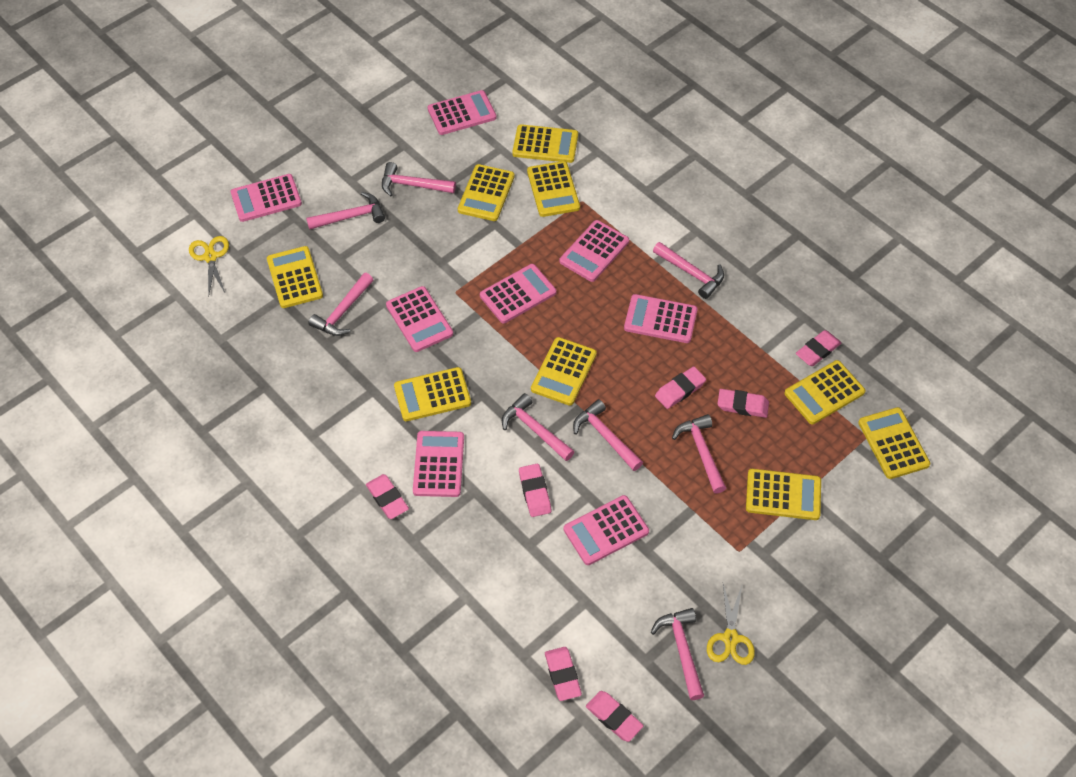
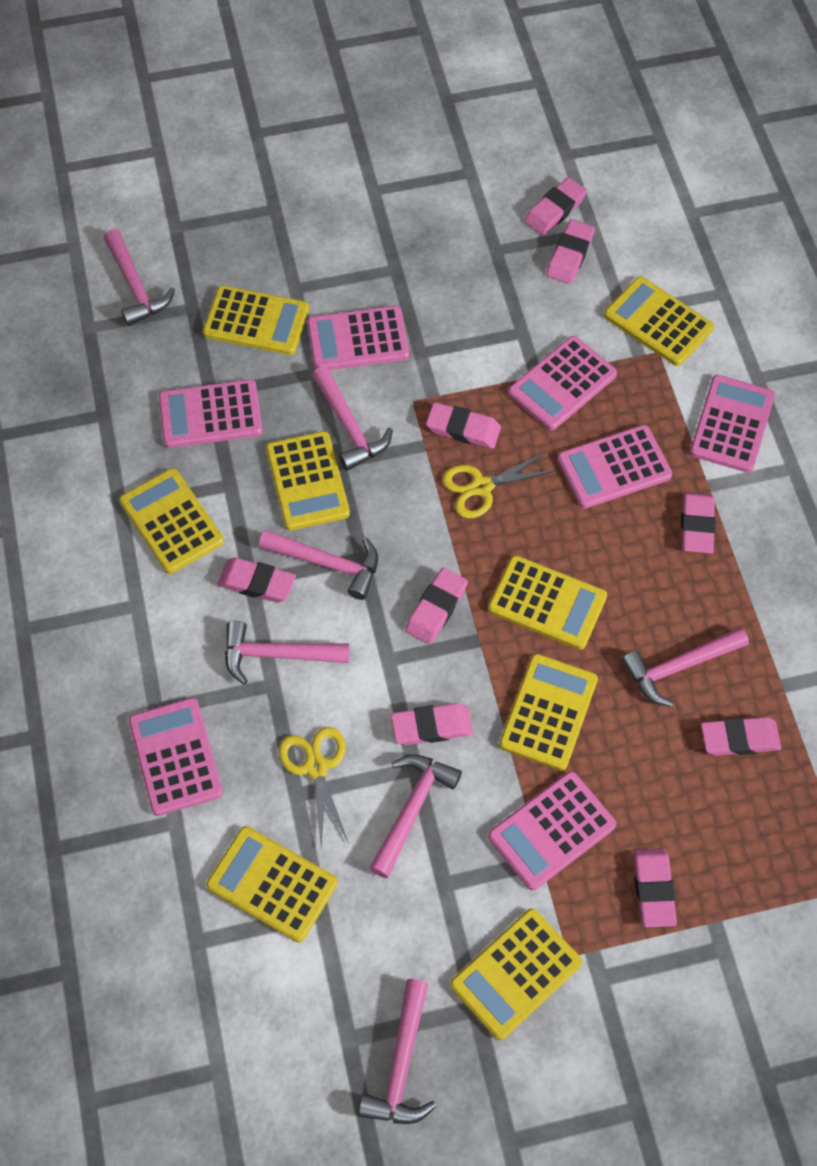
pink calculator: [231,174,302,222] [386,286,453,352] [413,431,464,497] [428,90,496,135] [480,264,556,323] [559,220,629,282] [564,495,649,565] [624,294,698,343] = 8 -> [129,698,223,816] [159,379,263,448] [307,306,409,370] [488,771,616,890] [508,336,617,430] [557,425,672,509] [689,375,775,473] = 7
pink eraser: [366,474,409,519] [519,464,551,517] [545,647,582,701] [586,691,644,742] [655,366,706,409] [718,389,769,418] [796,330,841,366] = 7 -> [217,558,296,603] [391,703,473,745] [405,568,468,644] [426,402,501,449] [524,177,587,235] [546,219,595,284] [633,848,677,927] [681,492,716,553] [701,717,781,756] = 9
pink hammer: [306,192,385,230] [309,273,373,336] [382,162,456,196] [502,393,575,461] [573,399,643,471] [651,608,704,700] [653,242,724,299] [672,414,726,494] = 8 -> [104,229,175,326] [225,621,349,685] [259,530,378,600] [312,366,393,471] [358,979,436,1124] [369,755,462,878] [621,627,749,707] = 7
yellow calculator: [267,246,323,308] [394,367,471,421] [458,164,515,221] [512,124,578,163] [527,161,580,217] [531,337,597,406] [746,469,821,520] [784,360,865,424] [858,407,930,479] = 9 -> [119,468,224,574] [203,285,309,355] [206,826,338,943] [266,431,350,531] [450,908,582,1040] [488,555,607,650] [499,654,598,771] [604,276,714,366] = 8

